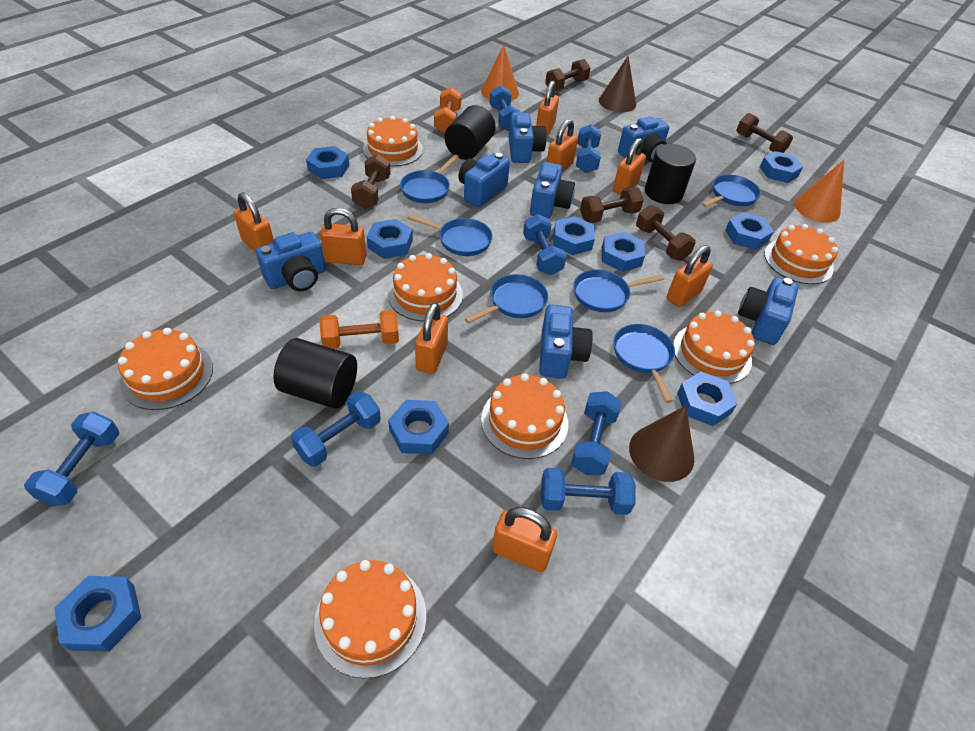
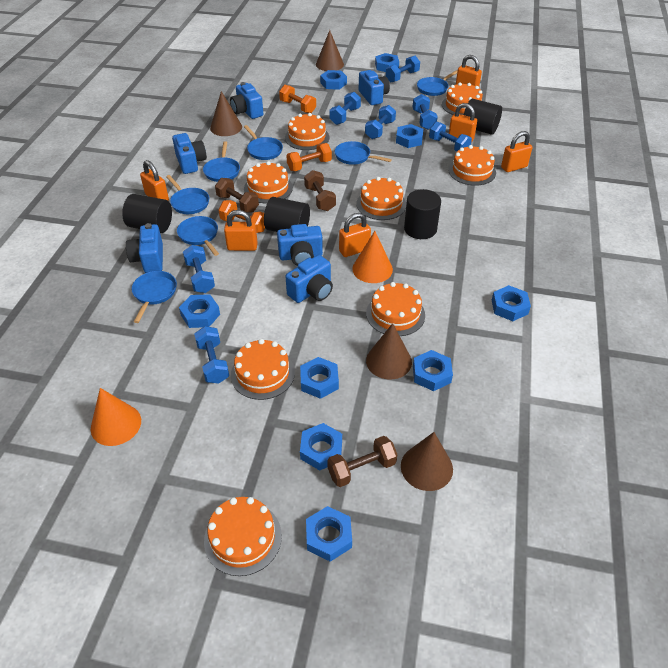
black cylinder: [274,338,357,409] [445,105,496,160] [645,144,696,204] = 3 -> [122,194,172,233] [264,197,310,232] [404,189,441,239] [464,99,502,135] = 4
blue camera: [256,232,326,291] [458,153,510,207] [509,112,547,163] [530,162,575,219] [539,305,593,379] [618,116,669,162] [738,277,799,345] = 7 -> [126,223,163,273] [172,133,207,174] [230,82,263,119] [277,224,323,266] [285,255,333,303] [359,70,390,105] = 6
blue pan: [400,154,459,203] [407,214,493,256] [465,274,548,324] [573,269,664,312] [614,324,675,403] [702,175,761,207] = 6 -> [132,271,177,323] [166,175,209,214] [177,216,219,256] [203,141,240,182] [244,125,283,160] [335,141,392,165] [417,70,458,96] = 7
brown cone: [599,56,636,112] [629,405,694,482] = 2 -> [210,91,242,136] [316,30,344,71] [366,323,412,379] [401,432,453,491] = 4
brown dumbbell: [351,154,391,209] [545,59,590,91] [580,187,644,223] [636,205,696,261] [736,113,793,153] = 5 -> [215,178,259,213] [304,170,336,211] [327,436,398,487] = 3
orange cake: [118,328,213,410] [314,560,426,679] [363,116,423,166] [388,253,463,322] [481,373,568,459] [673,311,755,384] [764,224,838,284] = 7 -> [204,497,282,576] [231,339,295,400] [244,161,293,203] [285,113,329,150] [356,177,406,220] [366,282,425,336] [442,82,483,115] [448,145,496,186] = 8
orange dumbbell: [320,310,399,349] [434,87,461,133] = 2 -> [218,200,265,233] [279,85,316,113] [286,143,332,171] = 3
orange padlock: [234,193,274,253] [320,208,367,265] [415,303,448,374] [492,507,557,572] [536,81,559,136] [547,119,578,172] [613,138,646,195] [667,245,713,307] = 8 -> [140,160,169,201] [224,210,258,251] [339,213,371,257] [449,103,477,143] [456,55,482,87] [501,131,532,172] = 6

